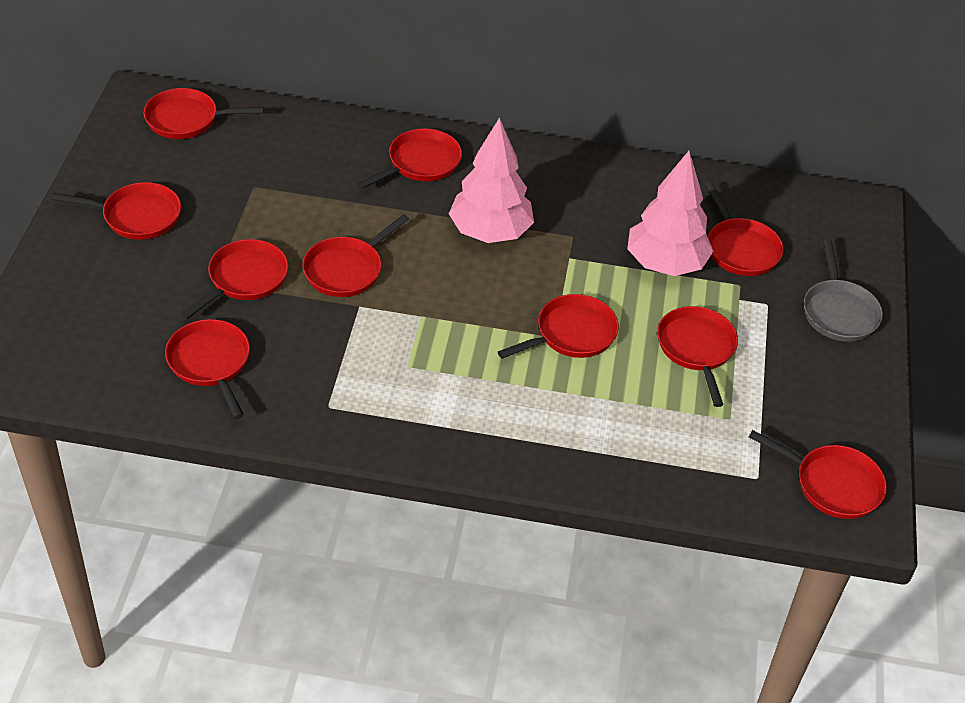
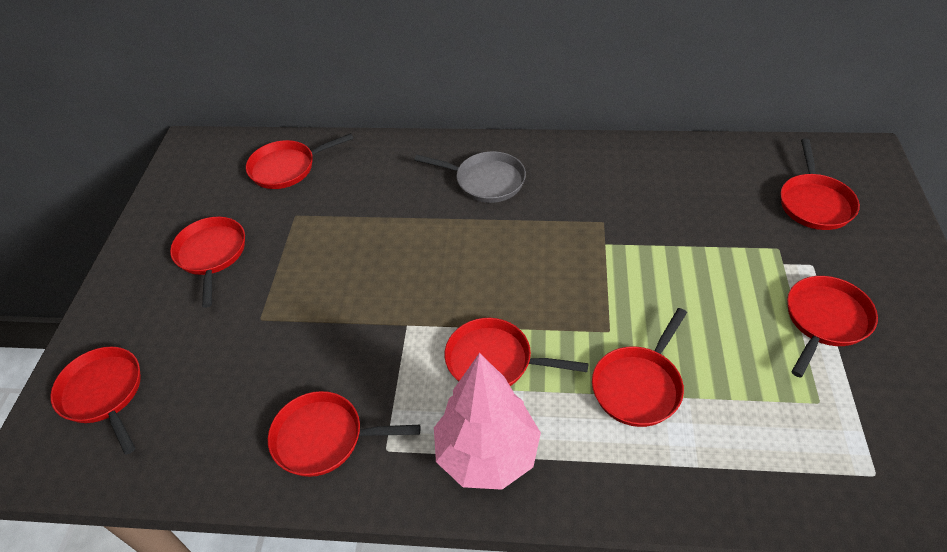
pink tree: [449,117,534,243] [627,151,713,276] = 2 -> [434,353,541,490] = 1
red pan: [52,182,181,240] [144,88,264,139] [165,319,250,419] [180,239,289,319] [302,214,409,297] [358,128,462,188] [498,294,619,359] [657,306,738,407] [705,182,784,276] [749,430,887,519] = 10 -> [50,347,141,455] [170,217,245,308] [246,133,353,189] [268,391,420,477] [445,318,589,386] [592,308,687,427] [780,139,860,230] [787,276,878,378] = 8

